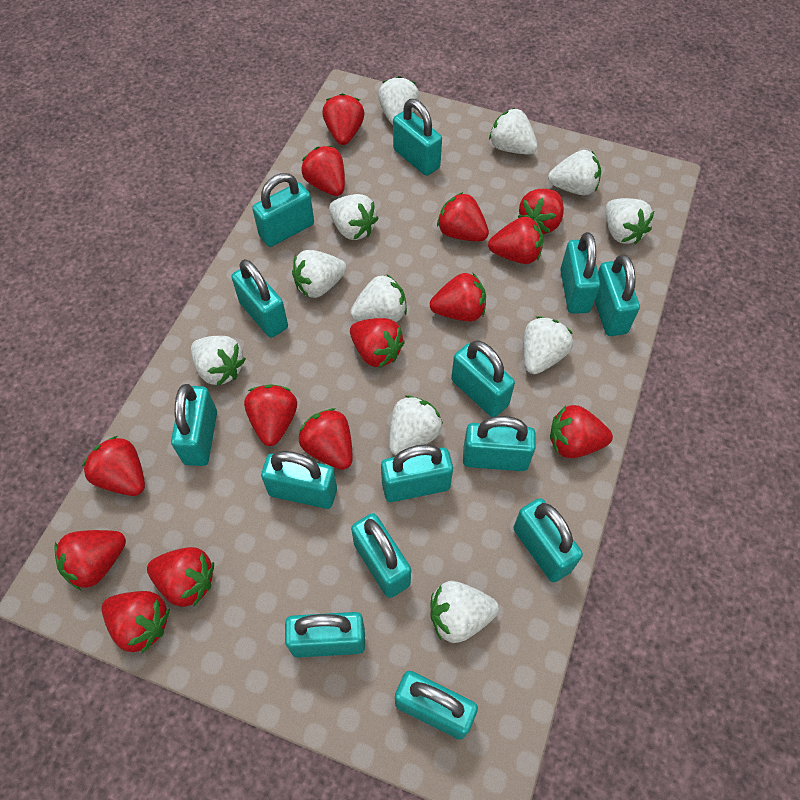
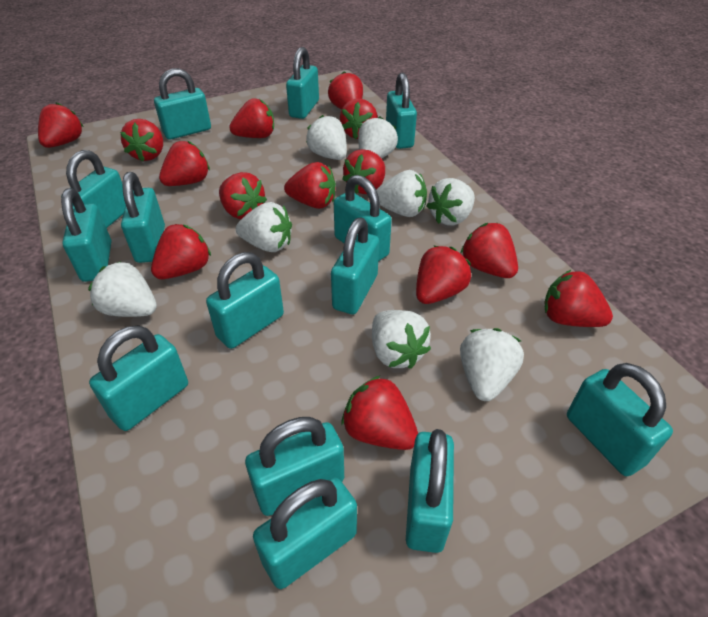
white strawberry: [191,336,246,386] [292,250,347,298] [329,194,378,240] [351,274,407,322] [378,76,420,125] [389,395,443,455] [431,581,499,643] [489,108,538,154] [523,316,573,374] [548,150,601,195] [605,198,654,244] = 11 -> [88,261,157,317] [236,202,292,252] [306,115,347,160] [358,116,398,158] [372,310,431,369] [376,170,427,217] [426,178,475,225] [460,328,524,401] = 8

